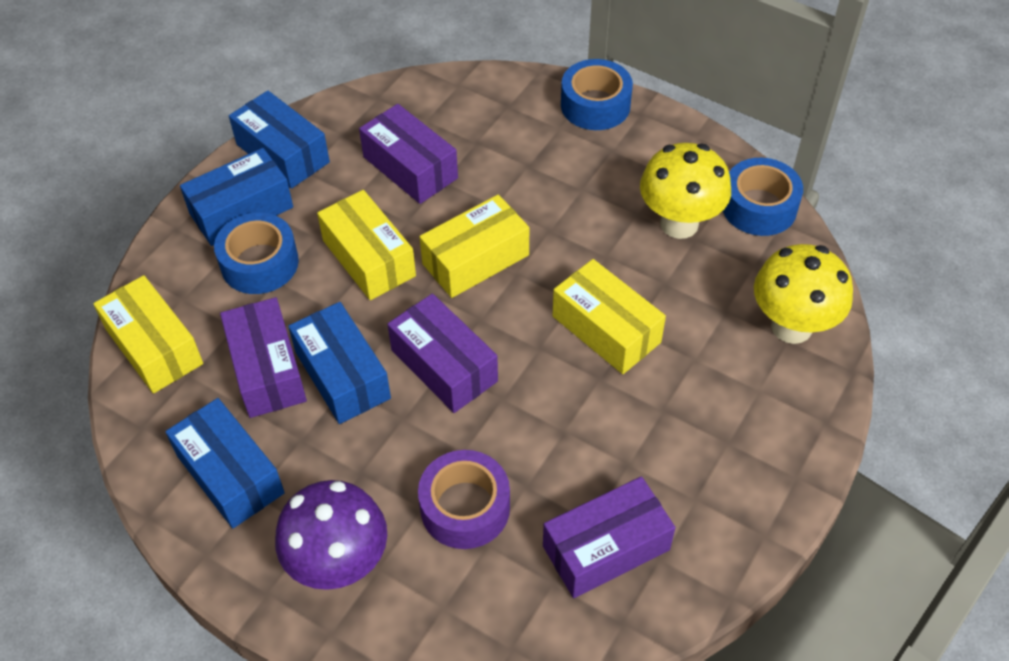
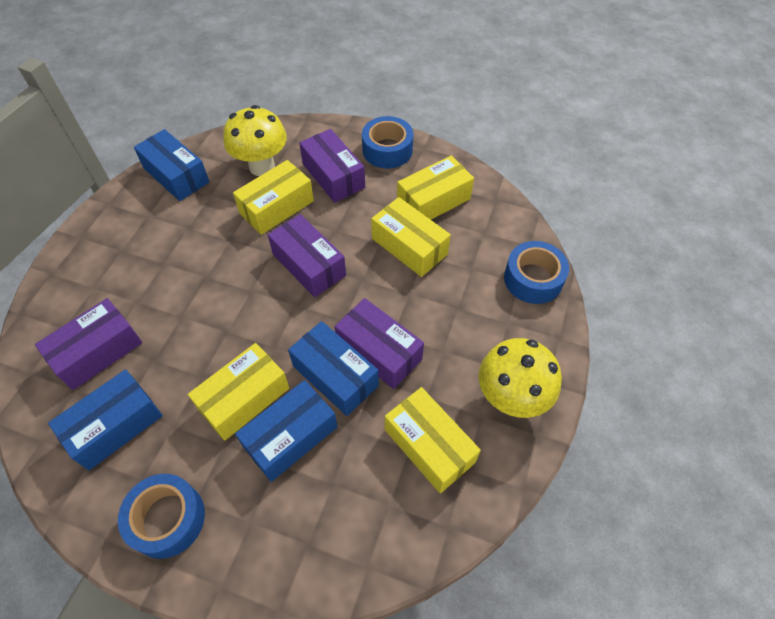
purple mushroom: [275,480,387,590] = 1 -> none = 0
purple tape: [418,450,510,549] = 1 -> none = 0
yellow box: [93,275,203,394] [317,190,416,300] [419,195,529,298] [552,259,666,374] = 4 -> [188,343,289,441] [233,160,314,235] [371,197,451,277] [385,387,481,493] [397,155,474,220] = 5

